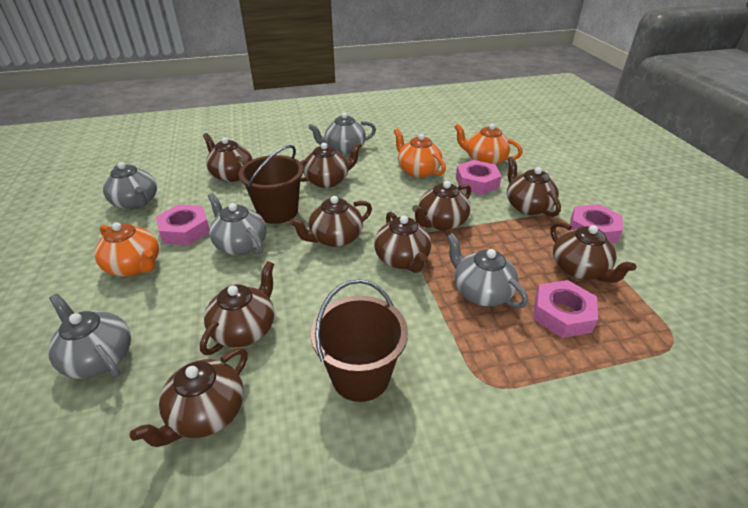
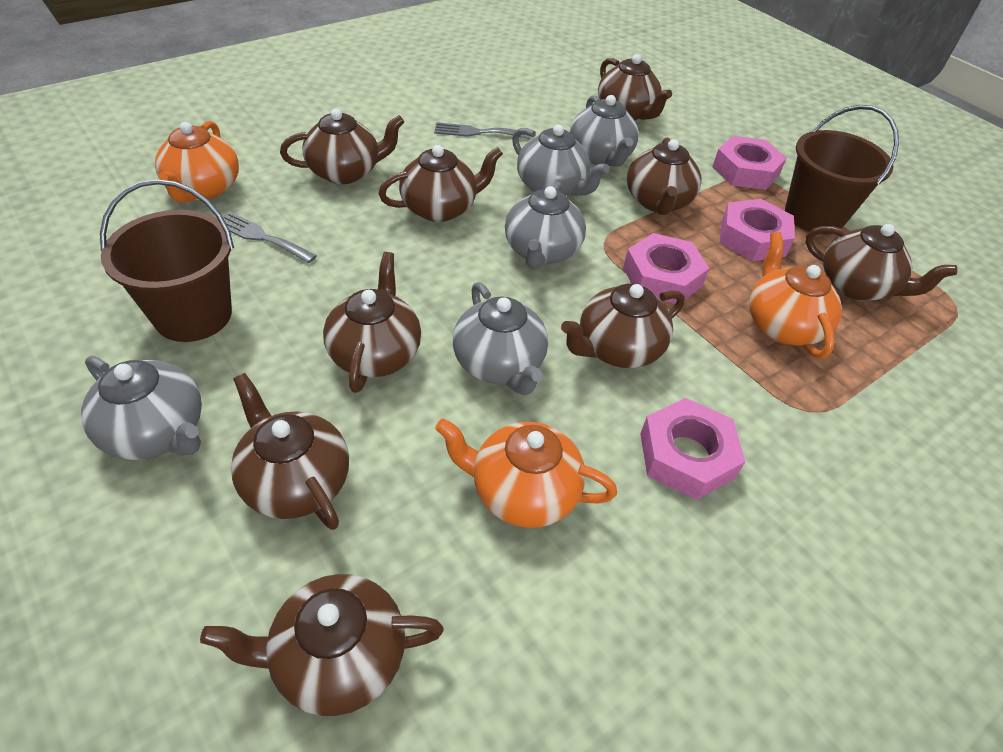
grey fork: none = 0 -> [224,212,317,263] [434,122,530,139] = 2

